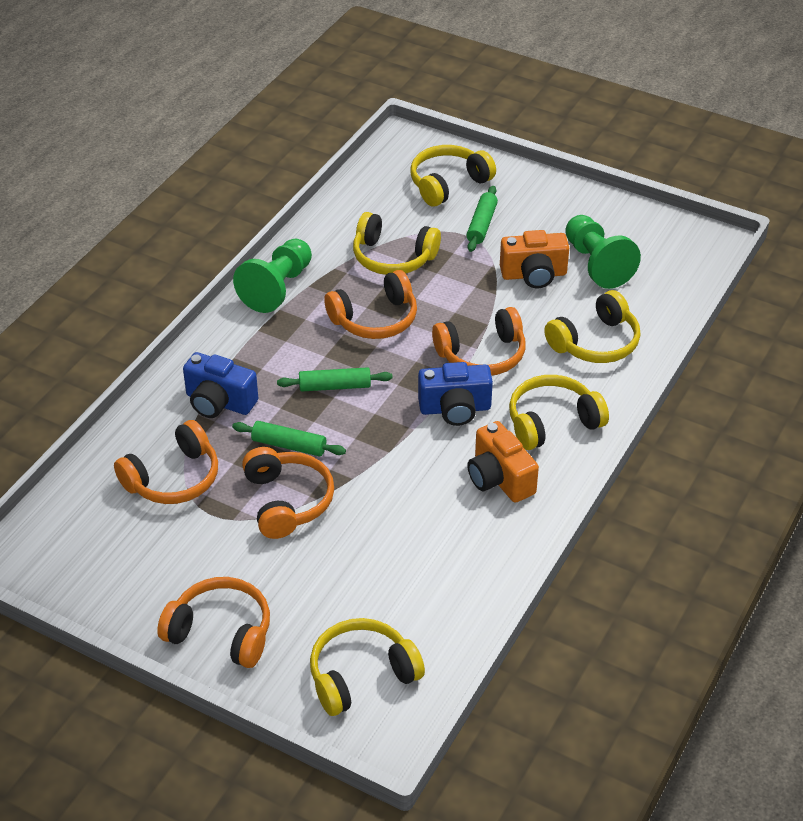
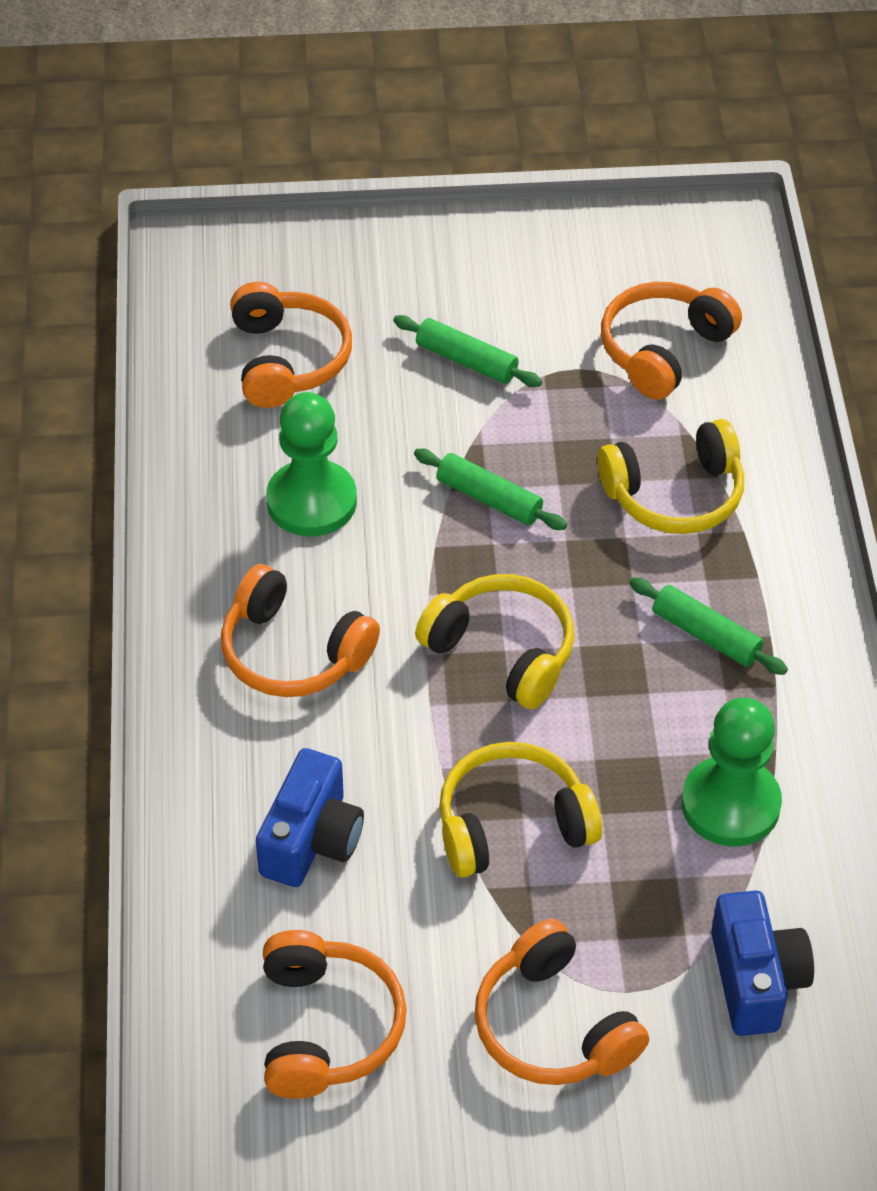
orange camera: [467,421,539,503] [500,230,569,288] = 2 -> none = 0
yellow headphones: [310,618,425,716] [353,212,441,275] [411,145,496,207] [509,375,609,450] [544,290,640,363] = 5 -> [415,574,574,709] [439,742,602,878] [597,419,744,534] = 3

